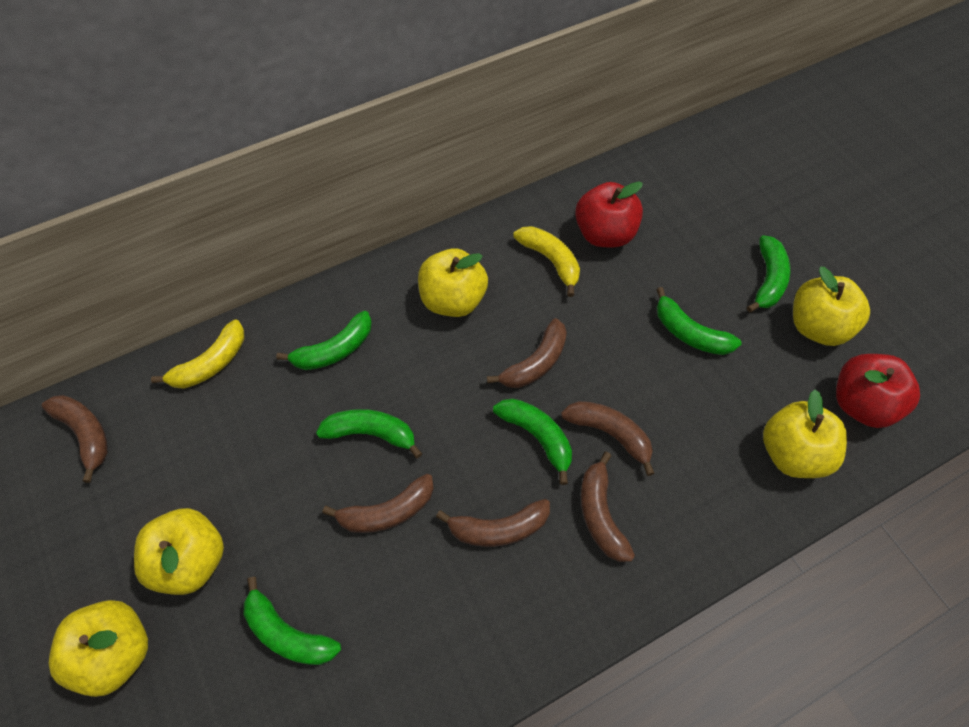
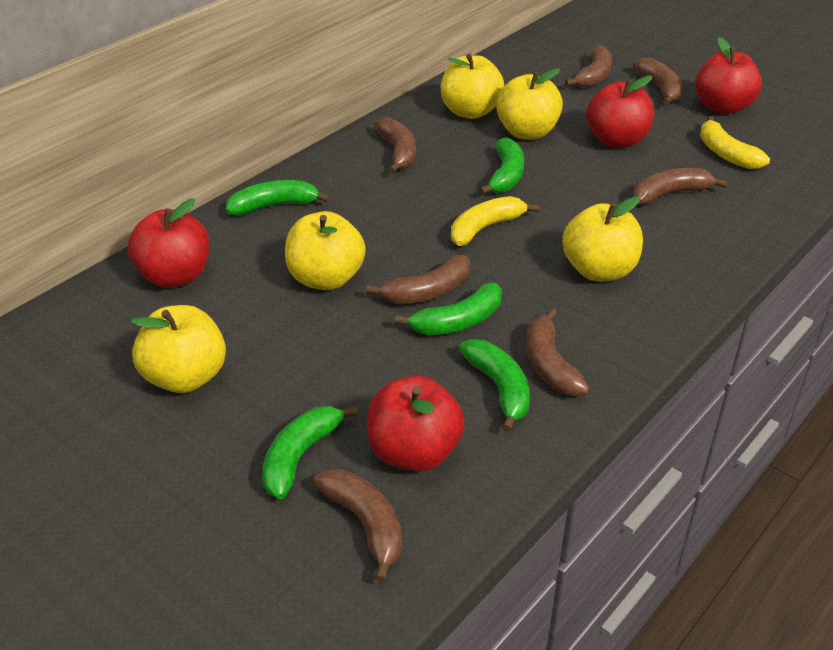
brown banana: [41,395,108,483] [322,474,434,533] [436,499,550,547] [487,318,567,388] [561,401,655,476] [581,452,635,562] = 6 -> [313,469,402,583] [366,255,470,304] [374,117,416,173] [526,308,589,396] [565,45,612,88] [633,58,683,105] [633,168,727,205] = 7
green banana: [244,577,341,665] [276,311,372,370] [316,409,422,458] [493,399,572,485] [656,287,741,355] [747,235,790,313] = 6 -> [226,180,330,216] [262,406,358,499] [395,282,502,335] [459,339,530,432] [479,137,524,195] = 5
red apple: [575,182,643,247] [836,354,920,428] = 2 -> [128,198,210,288] [367,376,465,472] [586,75,654,148] [695,37,762,114] = 4

